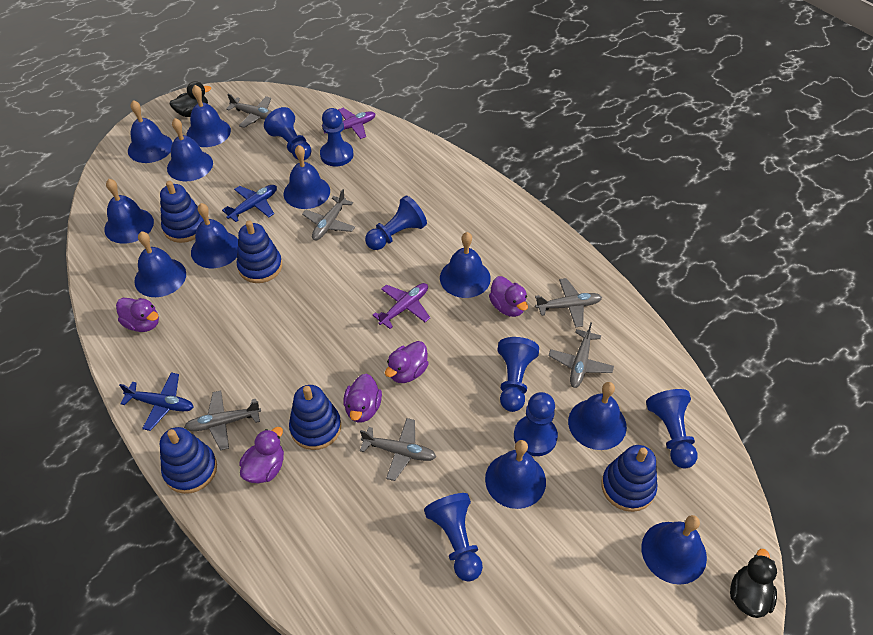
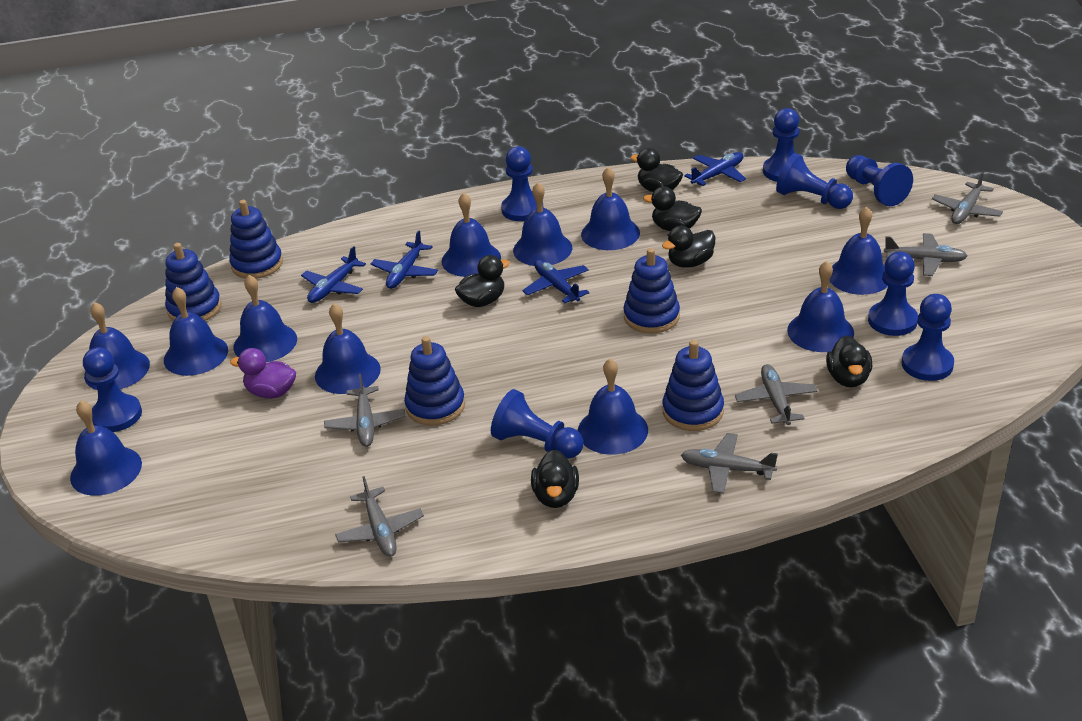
black duck: [170,81,211,117] [730,549,777,618] = 2 -> [455,255,510,307] [531,449,579,508] [631,148,683,192] [643,186,702,231] [662,226,716,268] [826,335,872,387] = 6
blue pawn: [264,107,311,160] [320,108,353,167] [365,196,427,250] [424,493,483,582] [497,337,539,412] [514,392,558,456] [646,389,698,468] = 7 -> [83,347,142,432] [491,389,583,459] [501,146,543,221] [763,108,799,182] [776,153,853,209] [846,155,913,206] [868,252,918,336] [902,294,954,381] = 8
blue plane: [119,372,194,431] [222,185,277,222] = 2 -> [301,246,366,303] [371,230,438,289] [522,259,589,304] [684,152,746,186] = 4
purple duck: [116,298,159,332] [239,427,284,483] [343,374,382,423] [385,341,429,383] [489,276,528,317] = 5 -> [230,348,296,398] = 1
purple plane: [324,108,375,139] [372,283,430,329] = 2 -> none = 0

